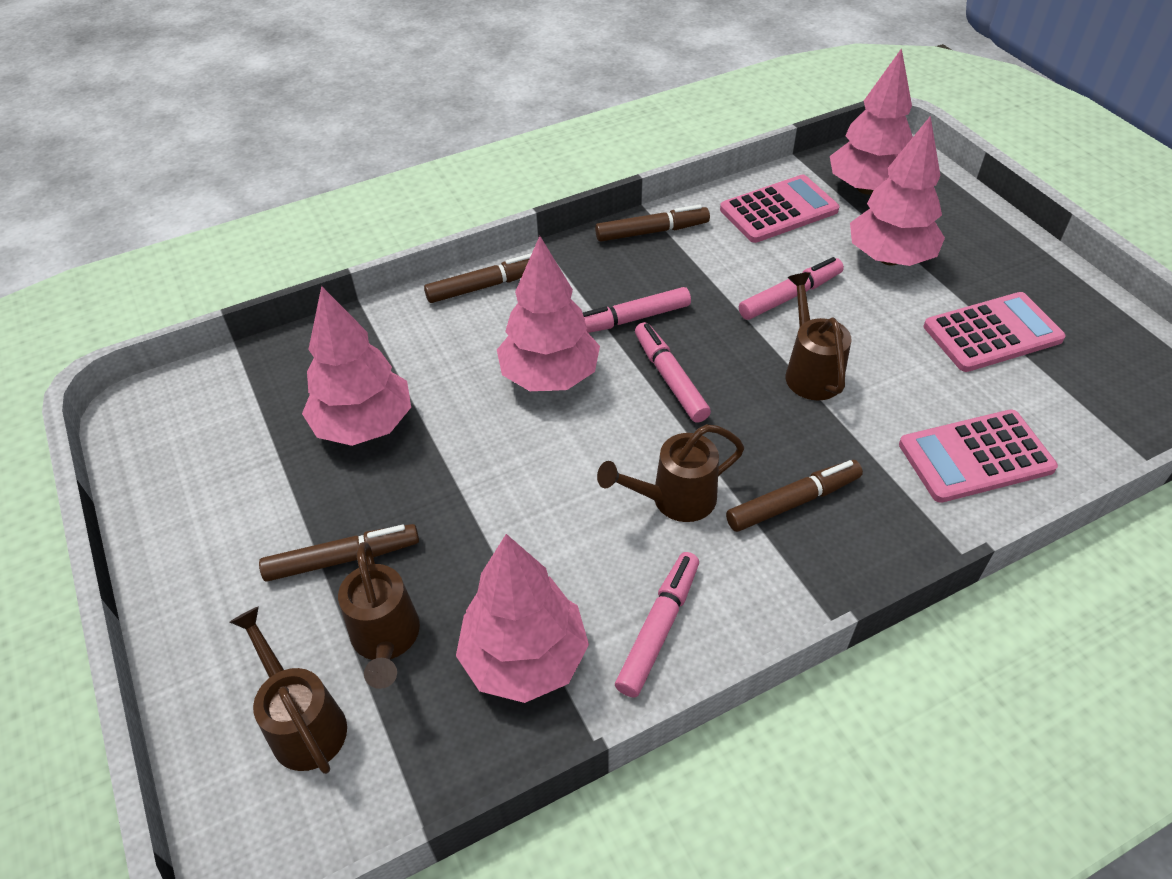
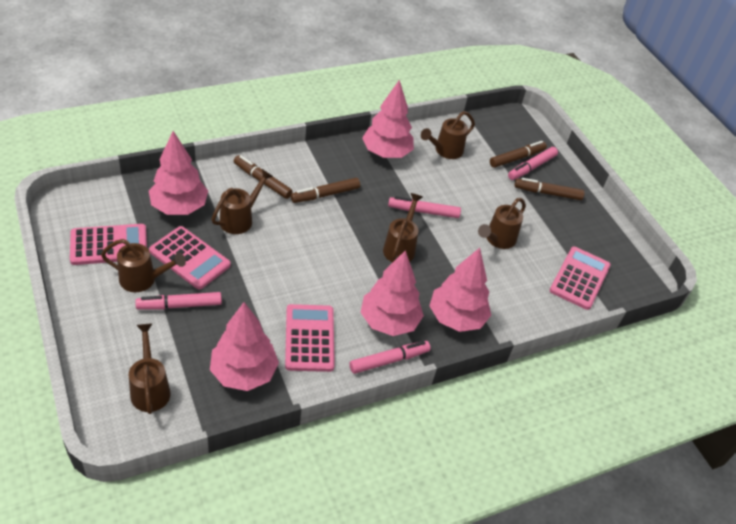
brown watering can: [229,606,347,774] [338,542,420,689] [597,424,744,522] [786,272,851,400] = 4 -> [101,239,186,292] [129,324,171,414] [212,169,273,234] [383,193,423,262] [421,111,475,159] [478,198,526,249] = 6
pink calculator: [720,175,839,243] [899,410,1058,503] [924,292,1066,372] = 3 -> [70,224,147,265] [149,226,231,290] [285,304,335,372] [550,247,611,310] = 4

